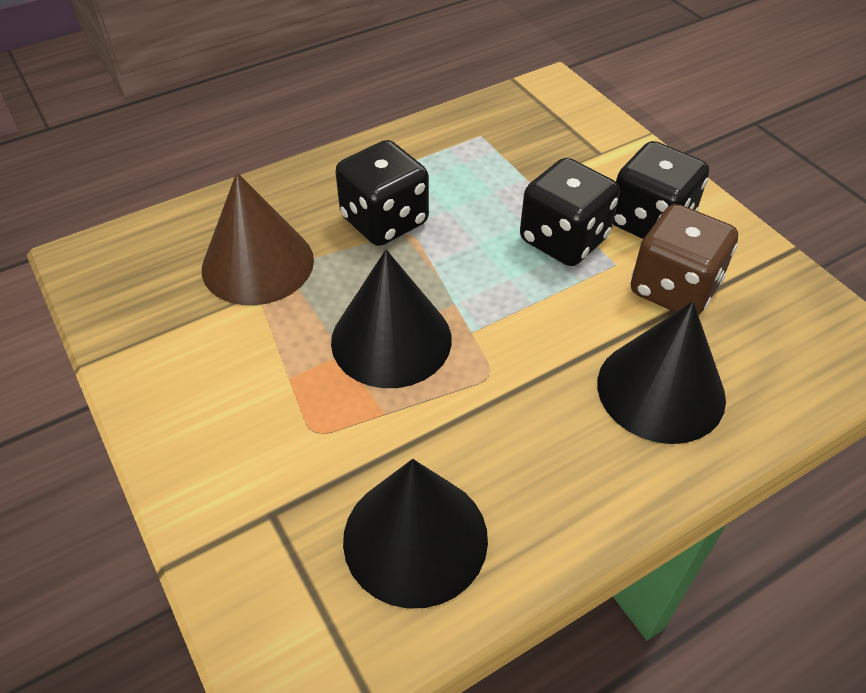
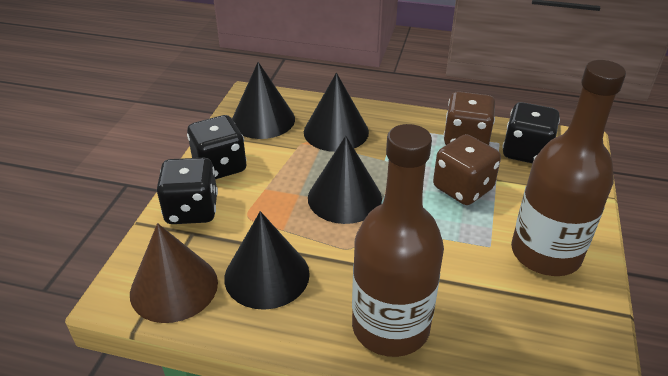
black cone: [331,249,452,388] [343,459,488,608] [597,302,726,444] = 3 -> [224,211,310,310] [232,62,295,139] [304,73,369,152] [308,136,382,224] = 4
brown bottle: none = 0 -> [352,124,444,357] [511,60,626,276] = 2
brown dice: [631,204,738,315] = 1 -> [433,134,501,205] [443,91,495,145] = 2

